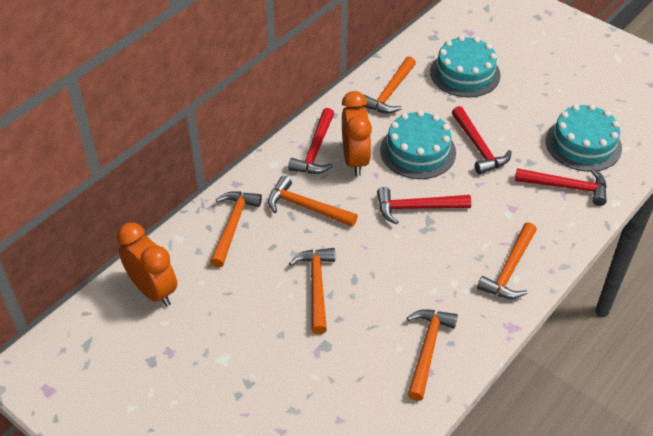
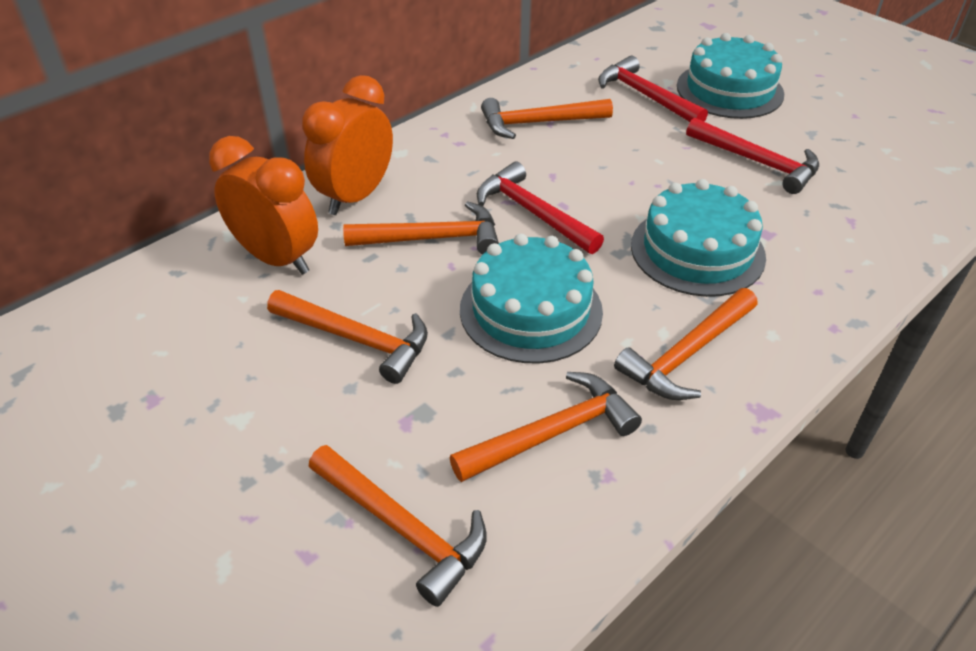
red hammer: [288,108,334,174] [377,187,471,225] [452,106,512,174] [515,168,607,206] = 4 -> [477,162,604,254] [598,56,708,122] [686,118,819,194] = 3

